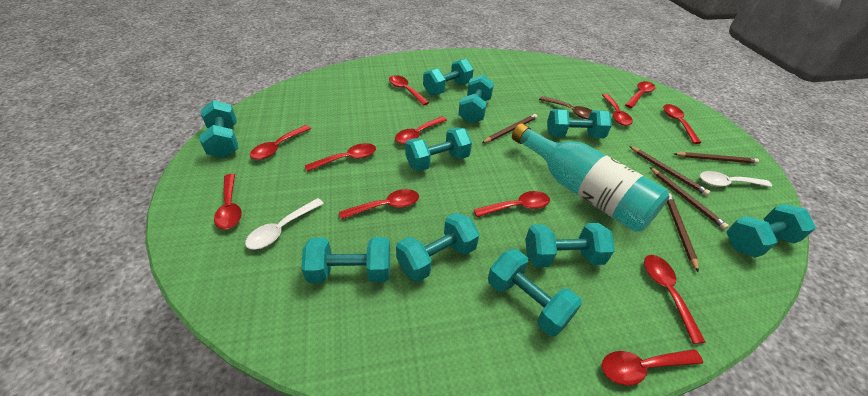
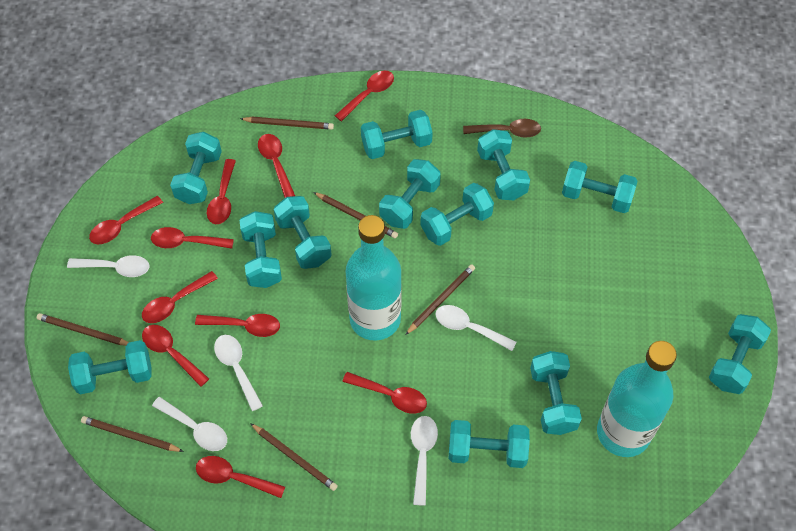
brown pencil: [482,114,537,143] [629,146,710,196] [650,167,729,230] [667,193,699,273] [674,152,759,164] = 5 -> [37,313,129,346] [81,416,184,452] [240,117,334,130] [250,423,338,491] [313,192,398,239] [405,264,475,335] = 6
red spoon: [214,174,242,229] [250,125,311,160] [305,143,376,172] [339,189,419,219] [389,75,429,106] [395,116,447,144] [474,191,550,217] [602,94,633,126] [602,349,703,385] [625,81,655,108] [644,255,705,344] [663,104,701,144] = 12 -> [89,196,163,244] [142,271,218,323] [142,325,209,387] [151,227,234,249] [195,314,280,337] [196,456,285,498] [207,159,236,224] [258,134,295,198] [335,71,394,121] [342,372,427,414] = 10
turquoise bottle: [512,123,669,232] = 1 -> [346,215,402,341] [597,341,677,457] = 2
turquoise dumbbell: [200,100,238,158] [301,237,390,283] [396,213,479,282] [405,127,472,171] [423,59,474,95] [458,75,494,123] [488,249,582,336] [525,223,615,267] [547,109,612,138] [726,204,816,258] = 10 -> [68,340,152,394] [170,132,222,204] [239,211,282,288] [274,196,332,269] [361,110,433,159] [379,159,441,229] [420,183,494,246] [449,420,530,468] [477,129,530,200] [530,351,582,435] [562,161,637,213] [709,314,771,394] = 12
white spoon: [245,198,324,250] [700,171,772,187] = 2 -> [67,255,149,277] [152,397,227,451] [214,335,263,411] [411,416,438,506] [436,305,517,351] = 5

